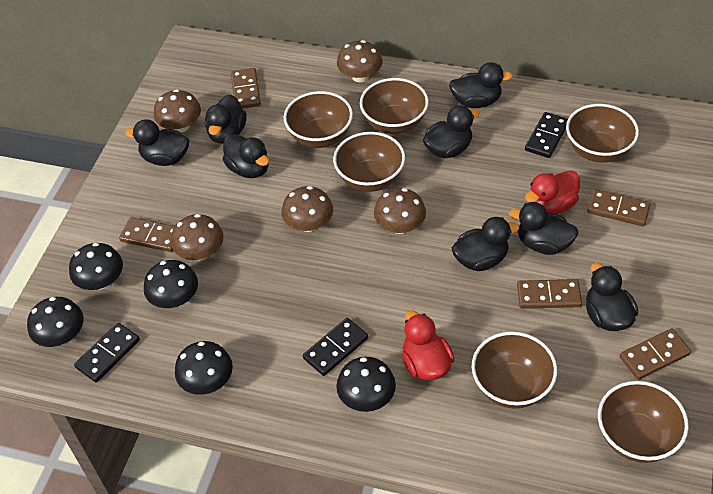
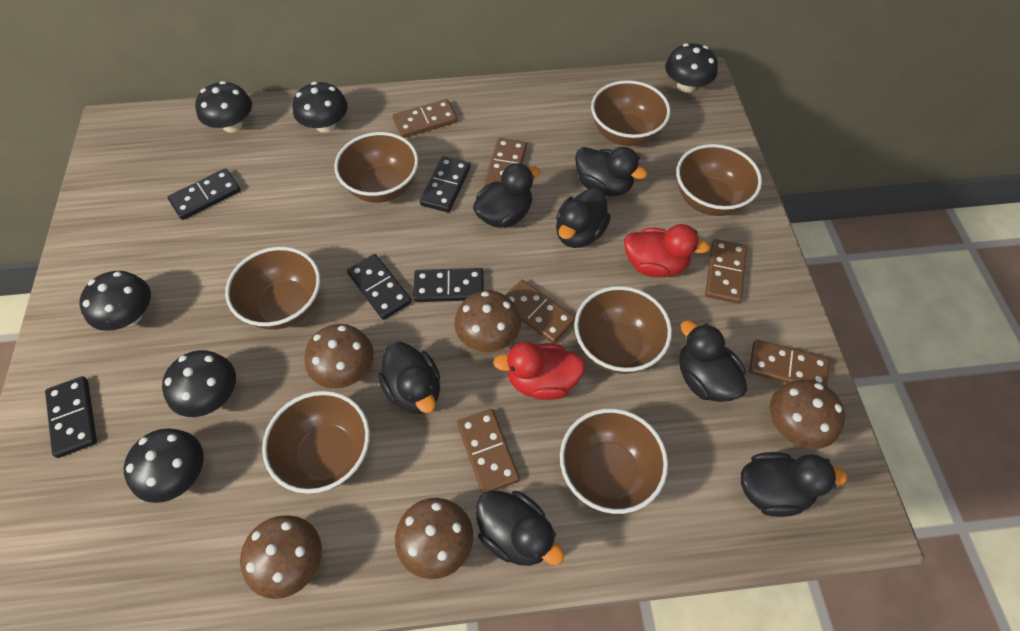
black domino: [74,323,140,382] [303,318,368,376] [525,112,568,158] = 3 -> [45,376,97,458] [168,169,241,220] [347,254,412,320] [413,268,484,302] [420,156,471,213] = 5
black duck: [125,119,189,166] [205,95,246,144] [222,133,269,178] [423,106,480,158] [449,62,513,108] [452,217,519,271] [509,202,578,255] [586,263,638,331] = 8 -> [378,342,440,414] [473,163,540,228] [476,491,564,566] [556,188,611,248] [575,147,647,196] [679,320,747,402] [741,452,847,517] = 7
black mushroom: [27,297,83,347] [69,243,123,290] [144,260,198,308] [175,341,233,395] [336,357,396,412] = 5 -> [79,271,151,331] [124,429,204,503] [162,350,236,417] [195,81,252,132] [293,82,348,133] [665,43,718,93] = 6
brown bowl: [284,91,353,148] [333,132,405,192] [360,78,429,134] [471,332,557,408] [566,104,639,163] [598,381,689,463] = 6 -> [225,247,320,329] [262,391,370,494] [334,132,418,203] [560,408,668,514] [574,286,672,374] [591,80,670,146] [676,144,762,216] = 7
brown domino: [119,217,175,252] [231,68,261,109] [517,279,582,309] [587,189,651,226] [620,328,691,380] = 5 -> [393,99,457,138] [457,409,520,494] [484,138,527,186] [505,280,575,344] [705,239,747,304] [749,340,829,386] = 6

